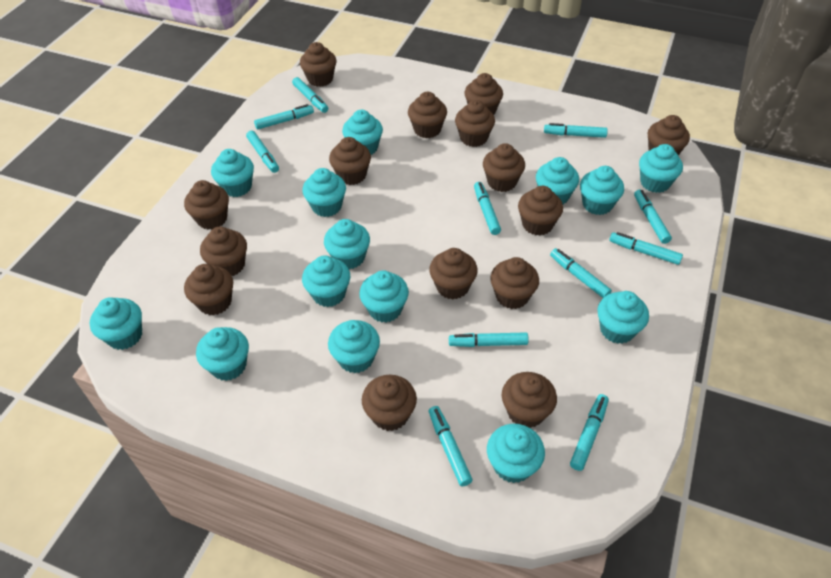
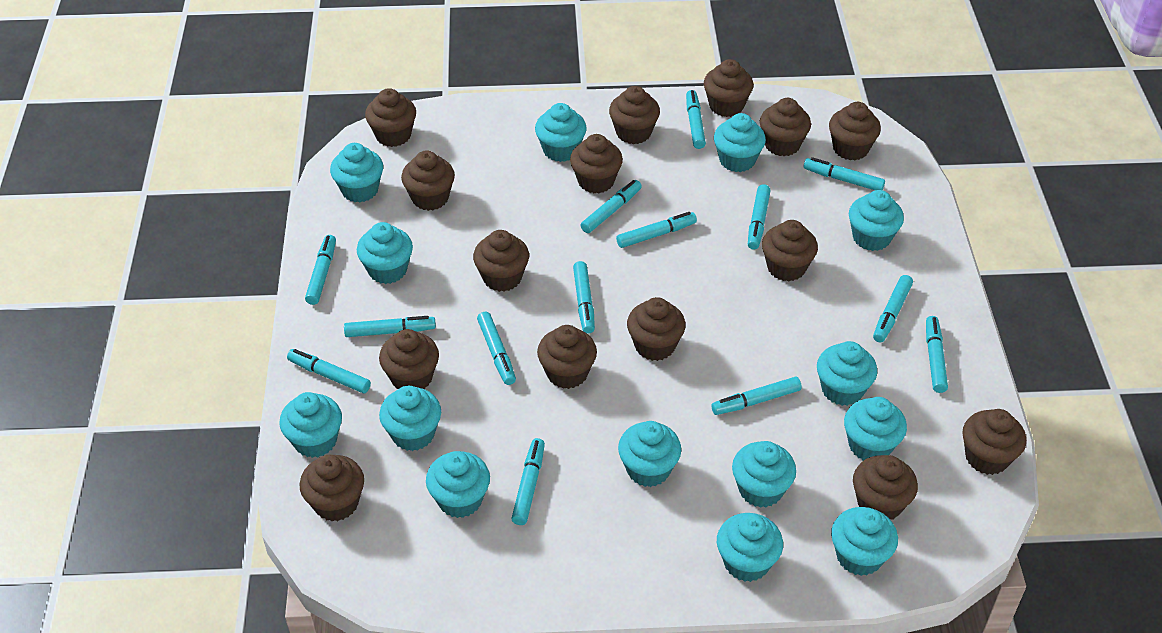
turquoise marker: [246,130,279,173] [254,104,314,130] [292,77,328,113] [429,406,473,486] [449,332,529,347] [474,182,501,235] [544,123,608,138] [550,248,612,298] [570,394,609,471] [609,232,683,265] [634,189,672,244] = 11 -> [287,349,371,394] [305,235,336,305] [344,316,436,337] [477,312,516,385] [511,438,545,525] [573,261,595,334] [580,180,642,233] [616,212,697,248] [686,90,706,149] [711,377,802,415] [748,184,771,250] [803,157,885,190] [873,275,913,342] [926,316,948,393] = 14

